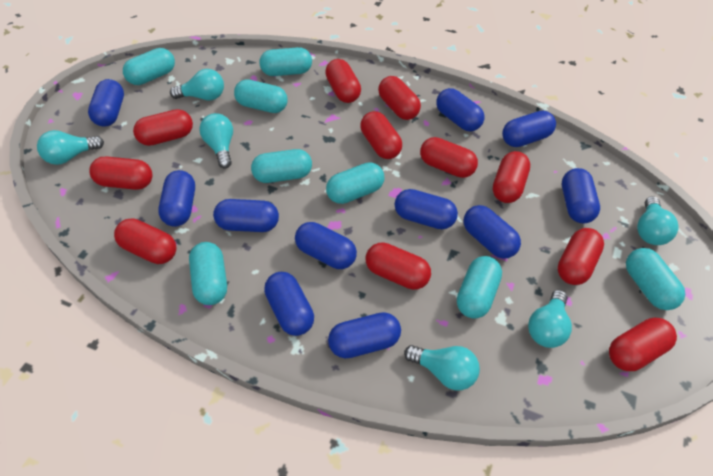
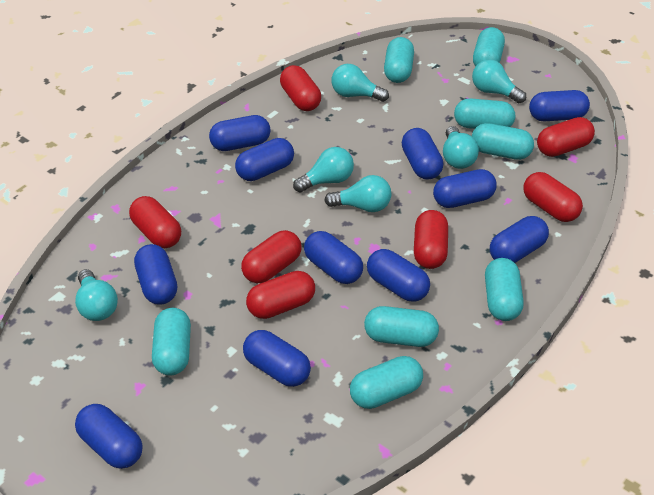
red capsule: [89,157,152,190] [114,218,176,264] [133,109,193,146] [325,59,361,103] [360,111,402,159] [366,242,431,290] [378,76,421,120] [420,137,478,178] [493,151,530,203] [557,228,604,285] [609,318,677,371] = 11 -> [129,196,181,248] [241,230,301,283] [246,271,315,319] [280,65,321,111] [414,210,448,269] [523,172,583,222] [537,117,595,157] = 7

